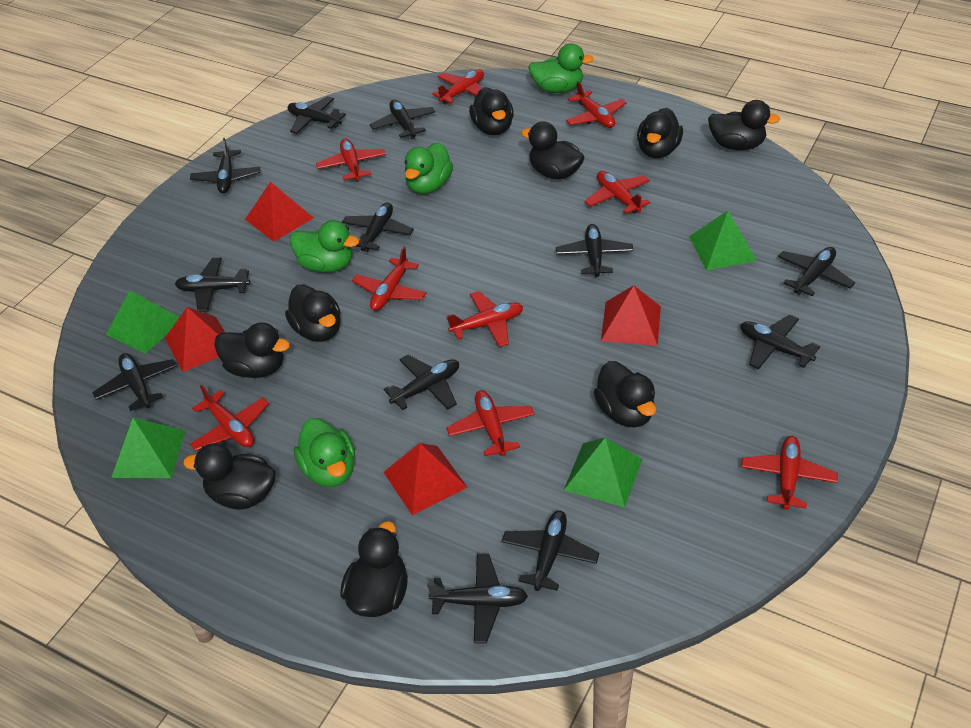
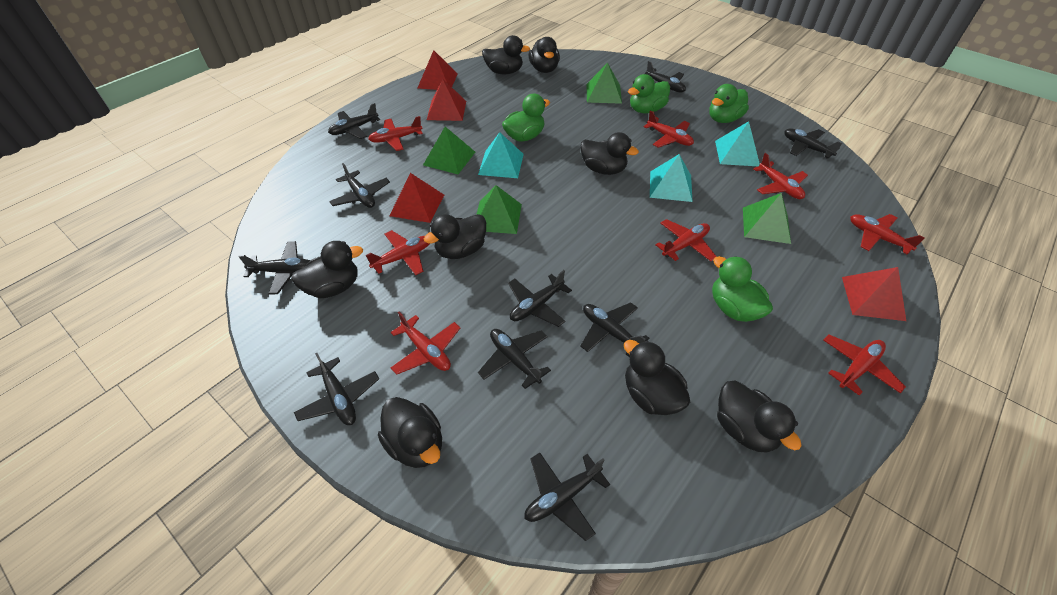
black duck: [183,443,276,510] [214,323,290,378] [285,285,341,342] [340,521,408,617] [469,87,514,135] [521,122,585,179] [594,361,656,427] [637,108,683,158] [708,100,781,150] = 9 -> [291,241,363,298] [378,397,442,468] [424,214,486,259] [482,35,530,74] [529,37,560,73] [580,132,639,175] [624,340,690,415] [717,380,802,453] = 8
black plane: [92,353,177,411] [175,258,250,312] [190,138,260,193] [288,96,346,134] [342,202,414,252] [370,100,435,139] [384,355,459,410] [427,554,528,643] [502,510,599,591] [556,224,633,277] [740,315,820,369] [778,247,855,296] = 12 -> [238,241,310,295] [294,353,379,425] [328,103,380,139] [329,163,390,208] [478,329,551,389] [508,270,572,327] [524,453,610,541] [580,302,650,357] [645,61,686,93] [785,128,842,158] = 10
red plane: [190,385,269,451] [316,138,385,182] [352,247,426,311] [432,69,484,104] [446,291,523,347] [446,390,535,456] [566,81,627,128] [584,171,650,214] [741,436,838,510] = 9 -> [366,230,429,275] [368,116,423,151] [391,311,460,375] [643,110,694,148] [655,219,717,261] [753,153,808,199] [823,335,906,396] [850,214,925,255] = 8
turquoise pyramid: none = 0 -> [478,132,524,178] [650,154,693,202] [715,121,760,166] = 3

